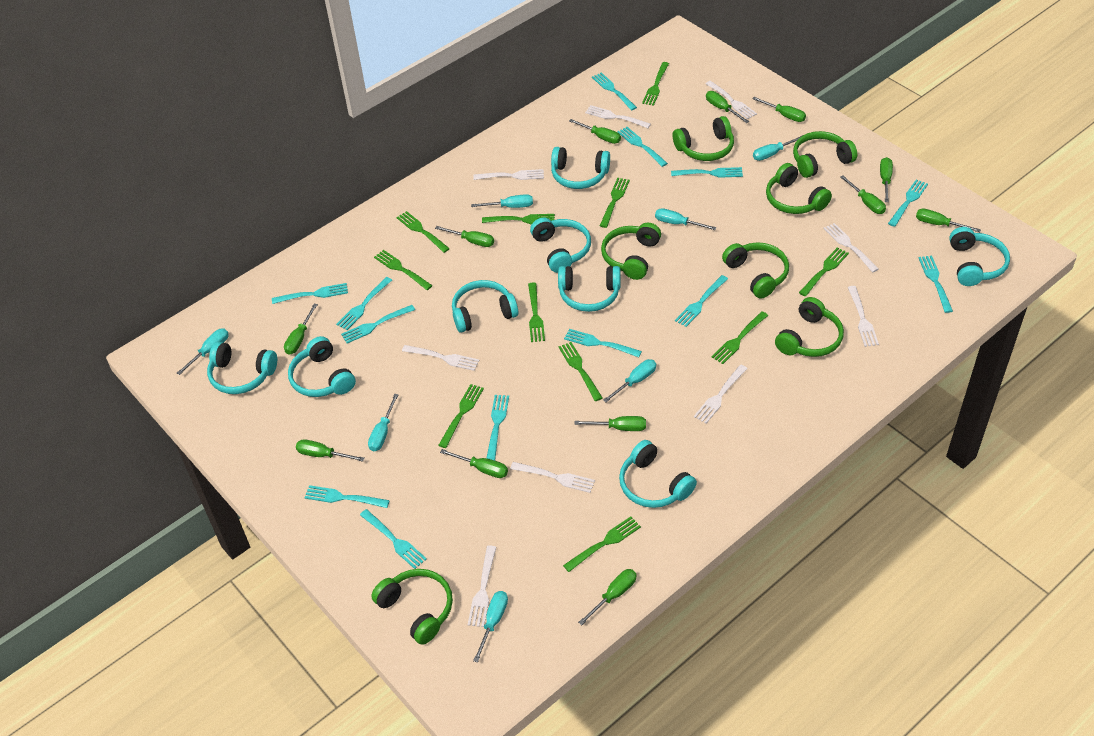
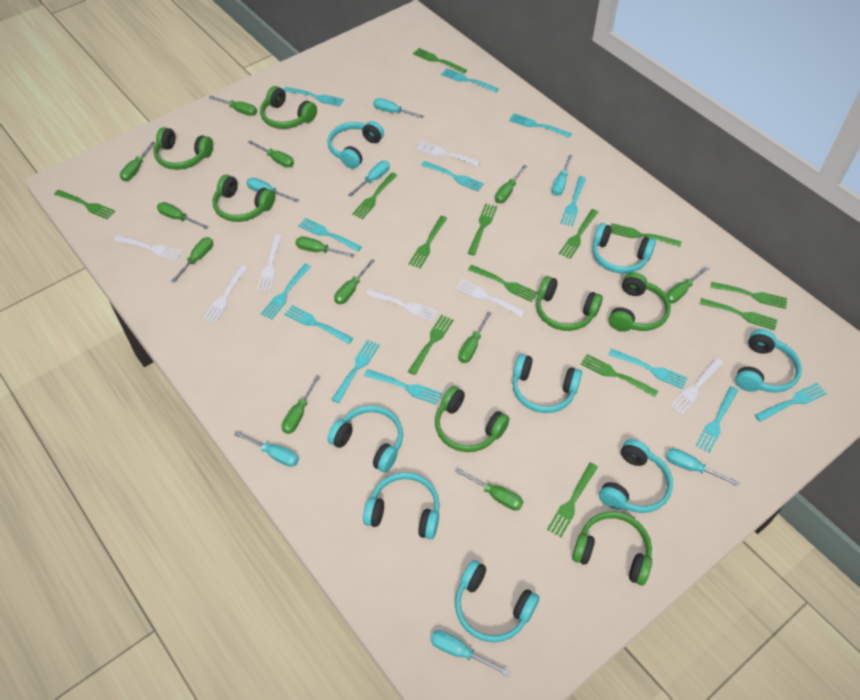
green fork: [374,250,433,290] [397,211,450,253] [438,384,484,448] [482,214,555,224] [528,282,545,342] [558,342,603,401] [563,516,641,572] [600,178,630,228] [642,62,669,106] [711,311,768,364] [799,247,849,296] = 11 -> [54,190,115,220] [352,173,397,219] [408,315,454,375] [409,216,447,268] [413,48,467,74] [468,204,497,255] [468,265,538,302] [547,462,598,537] [559,209,598,259] [580,354,658,397] [611,223,681,247] [700,298,777,331] [710,282,787,309] = 13
white fork: [402,345,479,371] [468,545,496,627] [473,169,544,180] [510,462,595,493] [585,105,651,128] [694,365,748,423] [706,81,757,119] [823,223,879,272] [848,286,879,347] = 9 -> [114,235,182,261] [203,265,248,324] [257,234,281,292] [366,289,439,322] [417,142,480,166] [455,279,526,317] [670,358,723,415] = 7

